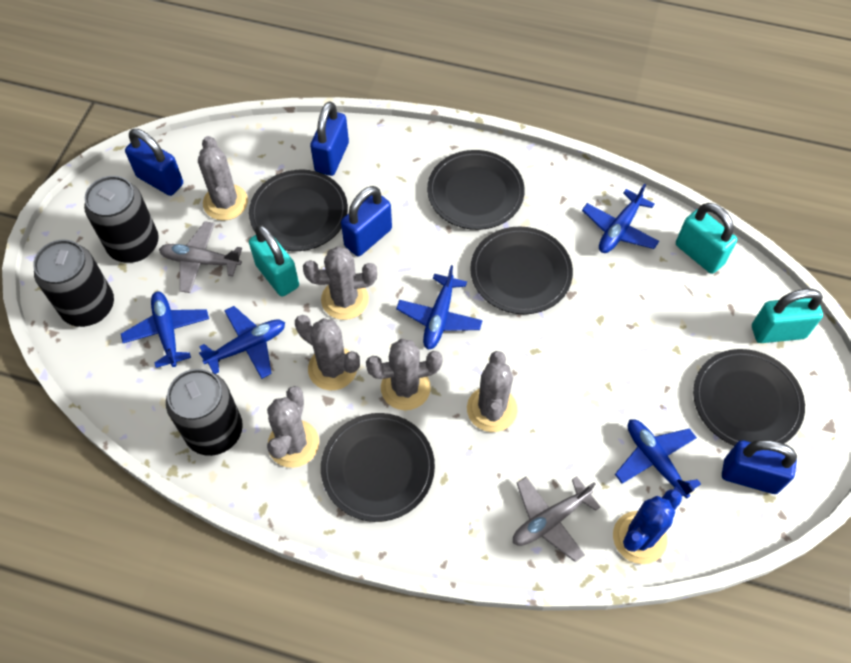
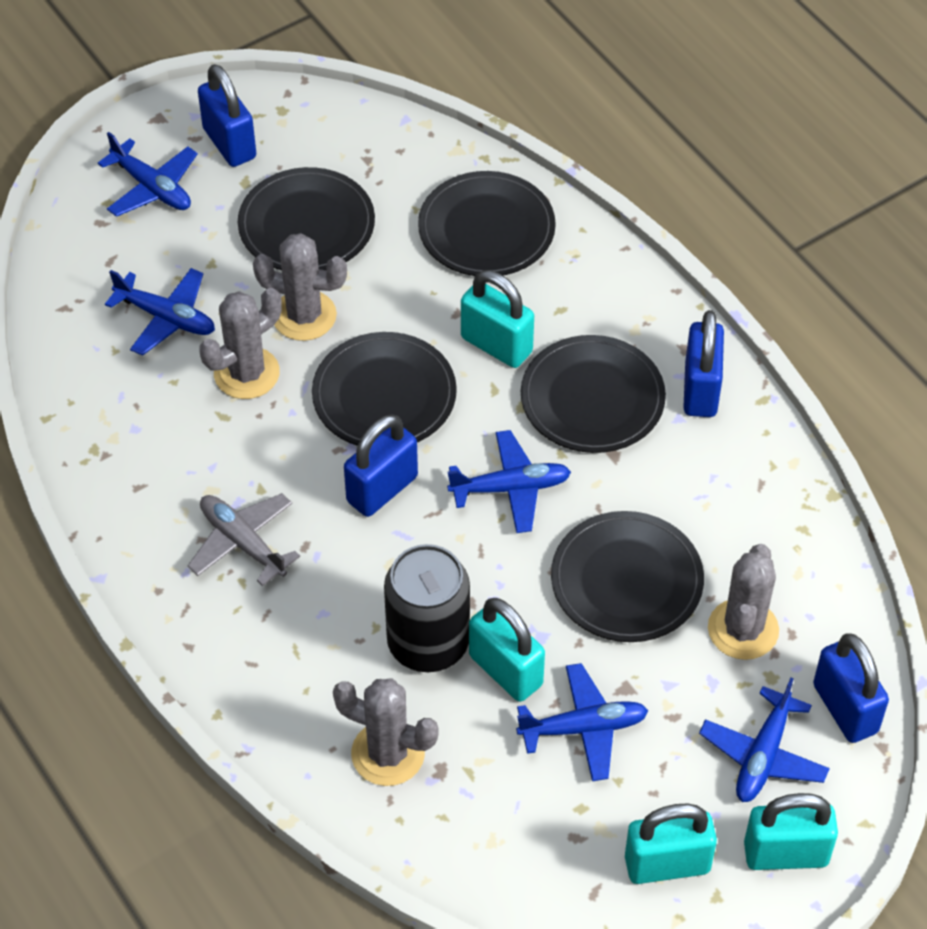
black can: [33,240,114,327] [84,176,159,263] [166,369,243,456] = 3 -> [384,544,470,672] = 1
blue cactus: [613,489,682,564] = 1 -> none = 0
grey cactus: [198,136,248,221] [267,386,319,468] [295,315,360,390] [303,246,377,320] [366,339,442,410] [467,351,517,432] = 6 -> [199,288,282,399] [253,233,347,341] [333,679,439,786] [708,544,779,660] = 4
grey plane: [159,221,242,293] [513,477,600,562] = 2 -> [188,493,300,586] = 1
turquoise padlock: [249,225,299,297] [676,203,737,274] [752,289,823,343] = 3 -> [461,270,534,368] [469,598,545,702] [625,803,717,884] [744,793,838,870] = 4

